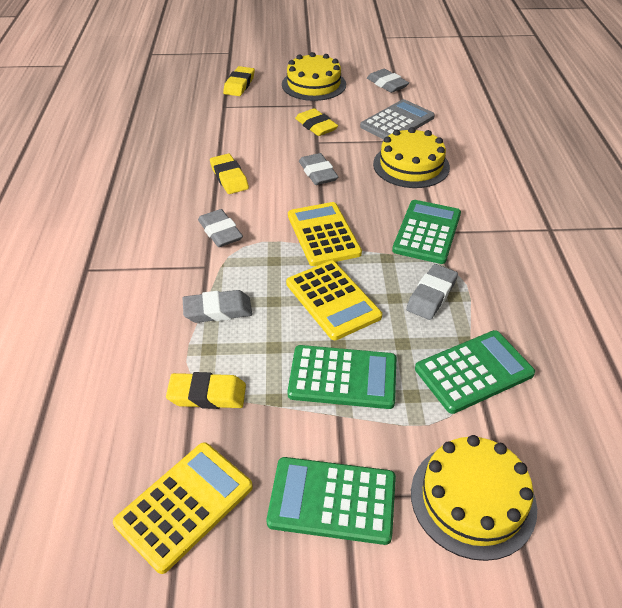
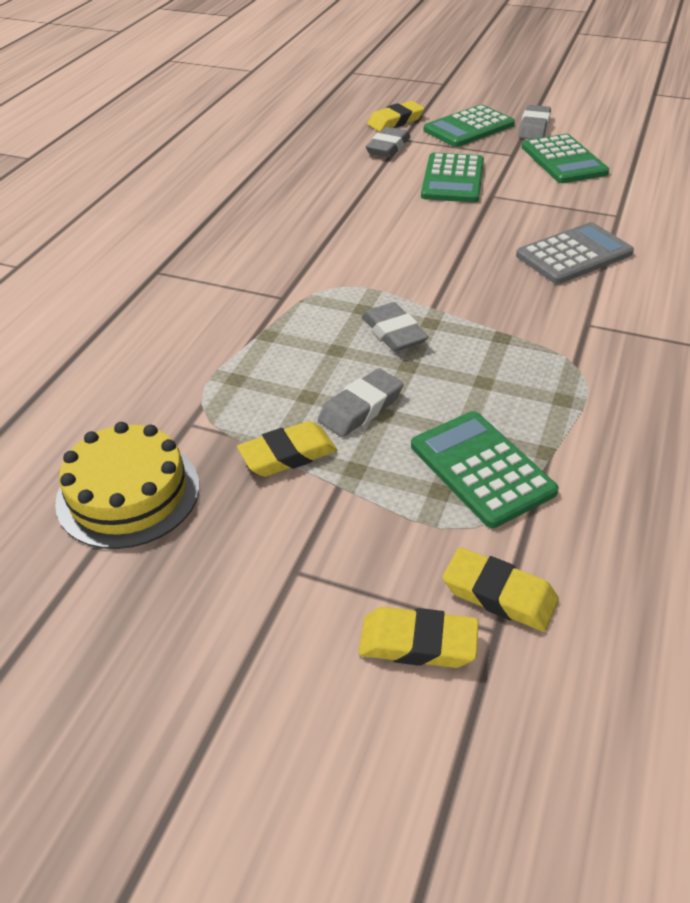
grey eraser: [183,290,252,323] [198,209,243,247] [299,153,338,185] [367,69,409,93] [406,264,458,320] = 5 -> [318,368,403,437] [362,302,428,352] [366,127,410,157] [519,105,551,139] = 4
yellow cake: [282,52,346,101] [373,127,450,188] [411,435,537,561] = 3 -> [55,422,199,549] = 1
yellow calculator: [113,442,253,574] [286,261,382,340] [288,202,362,266] = 3 -> none = 0

